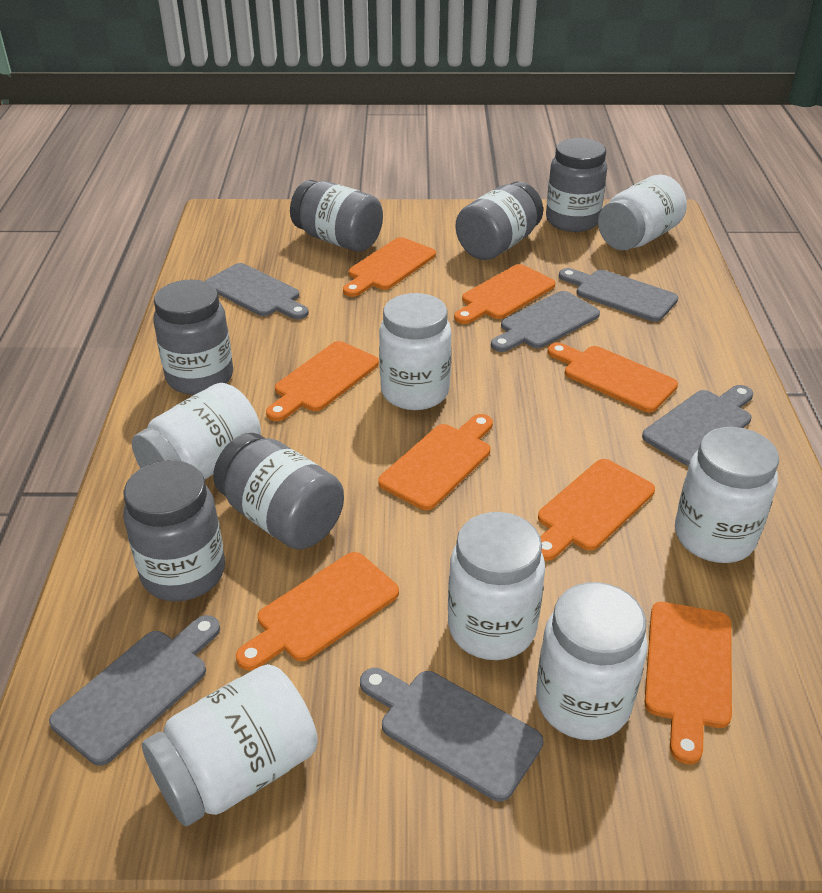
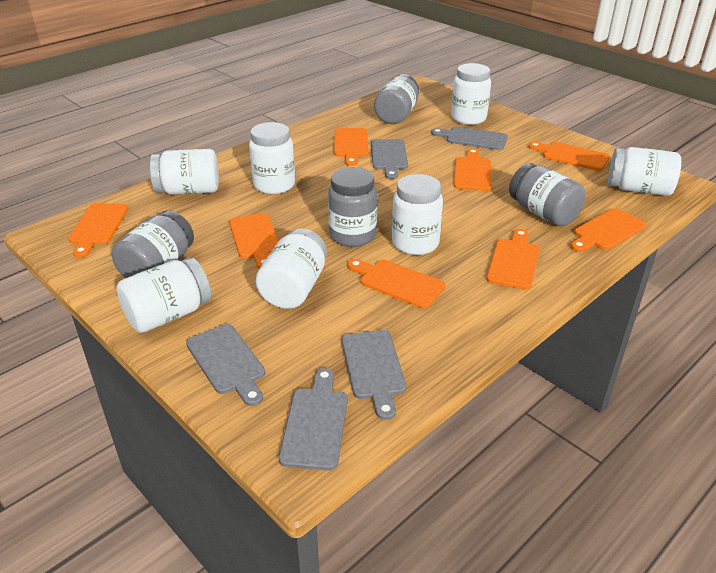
grey cutting board: [49,615,220,766] [205,263,309,319] [360,668,543,802] [491,291,600,352] [559,268,678,322] [642,385,753,466] = 6 -> [186,324,265,406] [279,368,348,471] [342,330,406,420] [371,139,408,179] [431,126,508,150] = 5
grey jar: [123,460,225,601] [154,280,233,395] [213,433,344,549] [290,180,383,252] [456,182,543,260] [546,138,607,232] = 6 -> [112,211,194,278] [328,167,377,247] [374,74,419,124] [509,163,586,227] = 4

